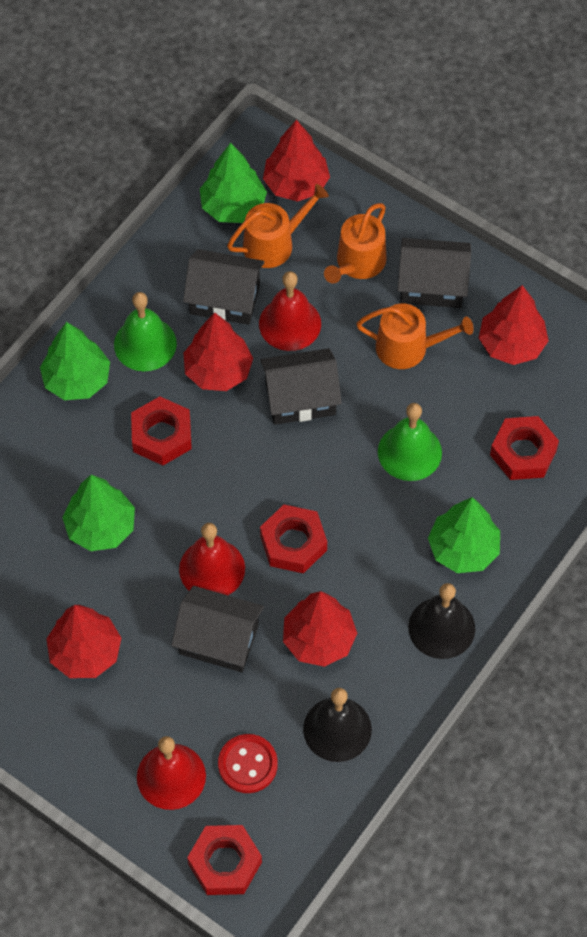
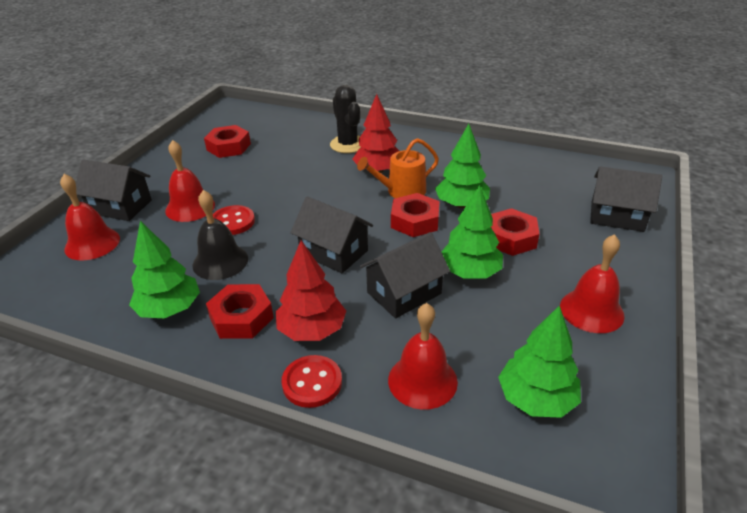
black bell: [303,688,372,762] [408,583,475,659] = 2 -> [193,190,248,280] = 1
black cactus: none = 0 -> [330,85,361,153] = 1
green bell: [114,292,177,371] [378,403,442,481] = 2 -> none = 0
orange watering can: [227,184,329,268] [324,203,387,284] [356,304,474,369] = 3 -> [357,138,439,198] = 1
red bell: [137,736,206,810] [179,523,245,595] [259,271,321,351] = 3 -> [60,174,120,261] [165,140,215,222] [388,303,458,410] [560,234,625,333] = 4
red button: [218,734,278,793] = 1 -> [213,205,255,235] [282,355,342,408] = 2
red tree: [47,605,121,678] [183,313,253,391] [263,120,330,202] [283,591,357,667] [479,285,549,365] = 5 -> [276,240,346,341] [352,94,399,173] = 2

